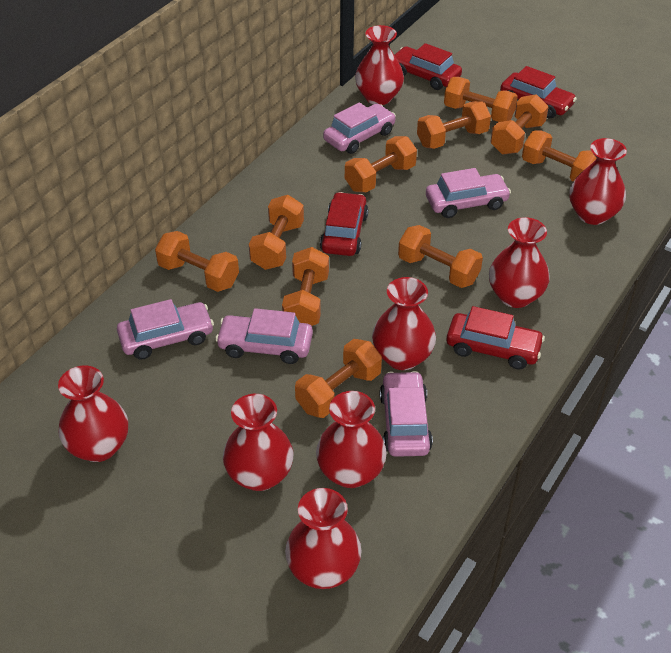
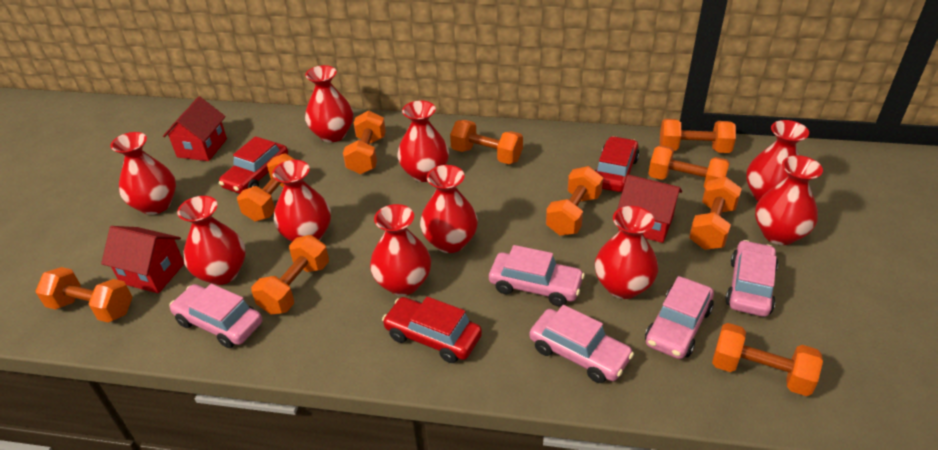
red car: [320,192,368,256] [395,43,462,90] [446,306,545,370] [500,66,577,118] = 4 -> [219,136,288,194] [382,297,482,363] [595,136,639,192] = 3
red house: none = 0 -> [101,226,184,294] [163,97,227,161] [617,175,682,243] = 3
red vase: [58,365,128,462] [223,394,294,491] [285,488,362,589] [316,391,387,488] [355,25,404,105] [372,277,436,370] [489,217,550,308] [569,138,627,225] = 8 -> [110,132,176,215] [177,196,246,285] [272,160,331,242] [305,65,353,142] [370,204,431,296] [397,100,449,182] [420,165,478,253] [595,206,658,299] [746,120,809,201] [755,155,823,245] = 10

